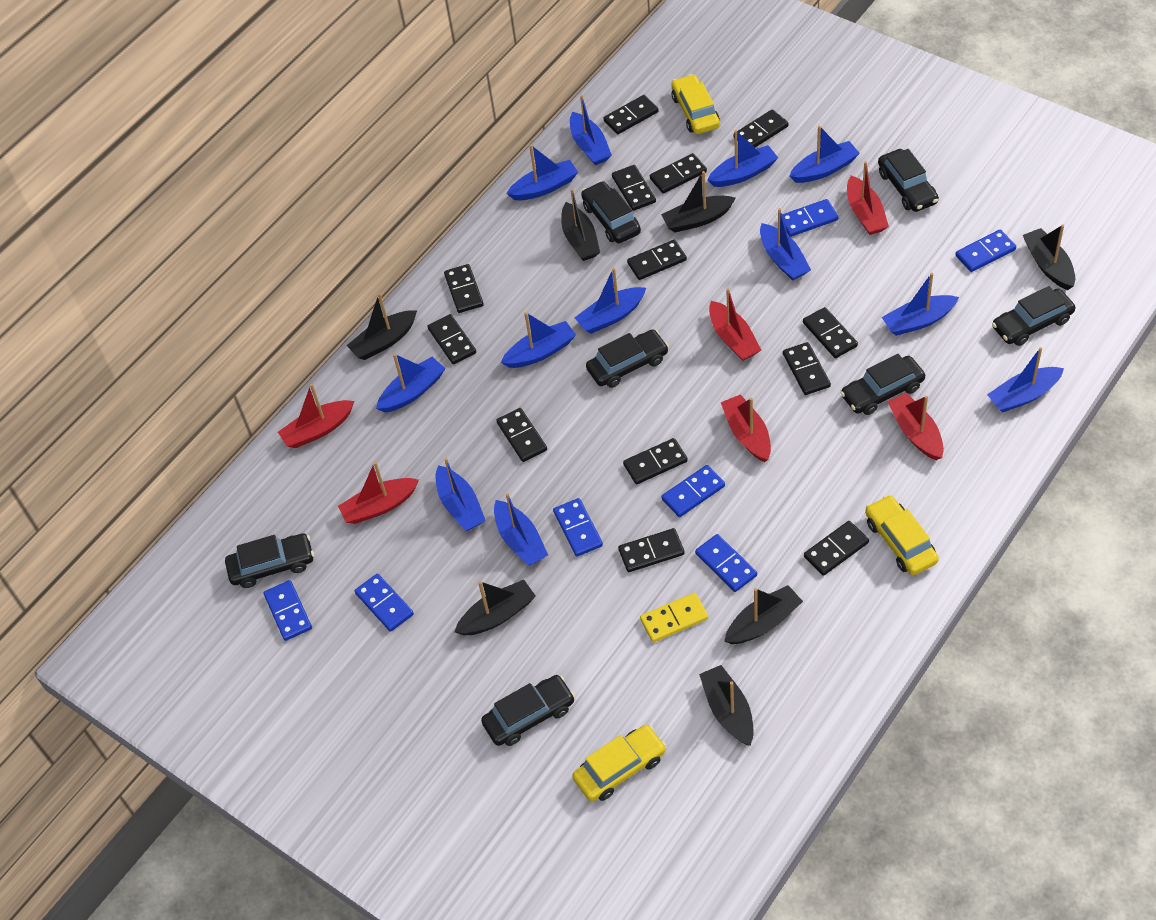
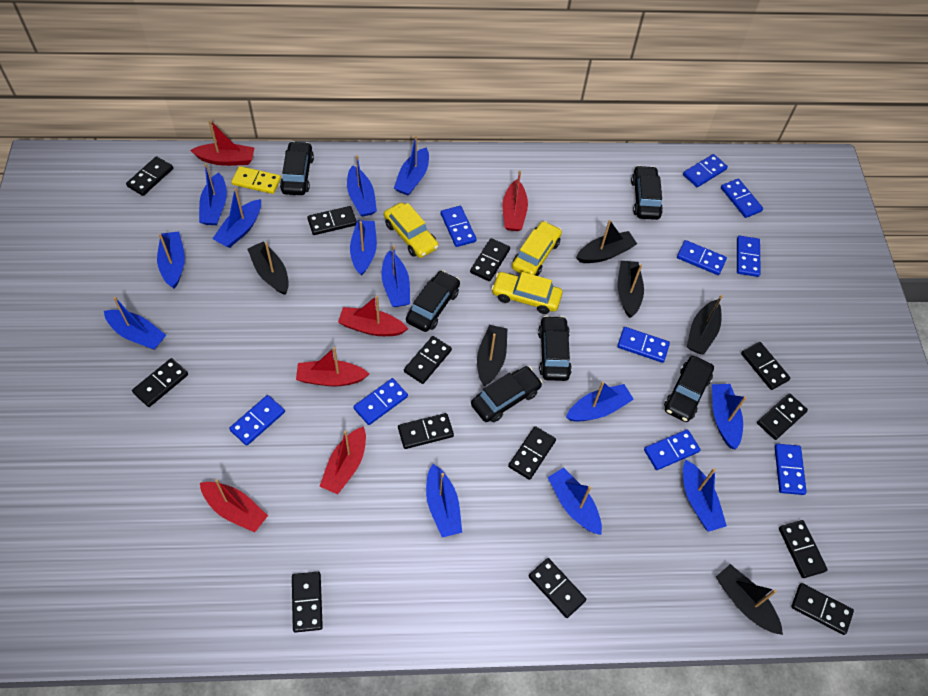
black boat: [346,293,417,360] [454,580,536,635] [561,189,600,261] [661,171,736,232] [699,665,754,746] [724,585,803,644] [1023,225,1075,290] = 7 -> [248,241,289,295] [477,325,507,386] [576,220,637,263] [617,261,644,318] [687,295,723,355] [716,564,783,635] = 6
black car: [225,533,314,588] [481,675,575,746] [581,181,641,243] [586,329,669,388] [840,354,925,415] [878,149,939,212] [992,286,1075,346] = 7 -> [280,141,314,195] [406,270,460,332] [471,366,543,422] [538,316,572,381] [631,165,663,220] [664,356,714,422] = 6
blue boat: [376,354,446,413] [436,458,486,531] [494,493,548,566] [501,312,576,368] [506,145,578,200] [570,95,612,165] [575,268,646,334] [707,130,778,187] [760,208,811,281] [789,126,860,183] [882,273,959,336] [987,347,1064,413] = 12 -> [104,297,166,350] [157,232,185,289] [199,163,227,225] [212,188,261,248] [347,155,377,217] [350,220,377,276] [381,245,410,307] [394,135,429,196] [426,464,462,537] [548,468,602,535] [566,382,634,422] [683,460,727,532] [712,384,746,450] = 13
blue domino: [263,580,312,641] [355,574,414,632] [553,498,603,557] [661,465,725,517] [695,534,757,592] [782,199,838,237] [955,229,1016,272] = 7 -> [229,395,285,446] [353,378,408,425] [441,206,476,247] [617,327,670,363] [644,429,701,470] [677,240,727,275] [683,154,728,187] [721,179,763,218] [737,236,761,277] [775,444,807,495] = 10

